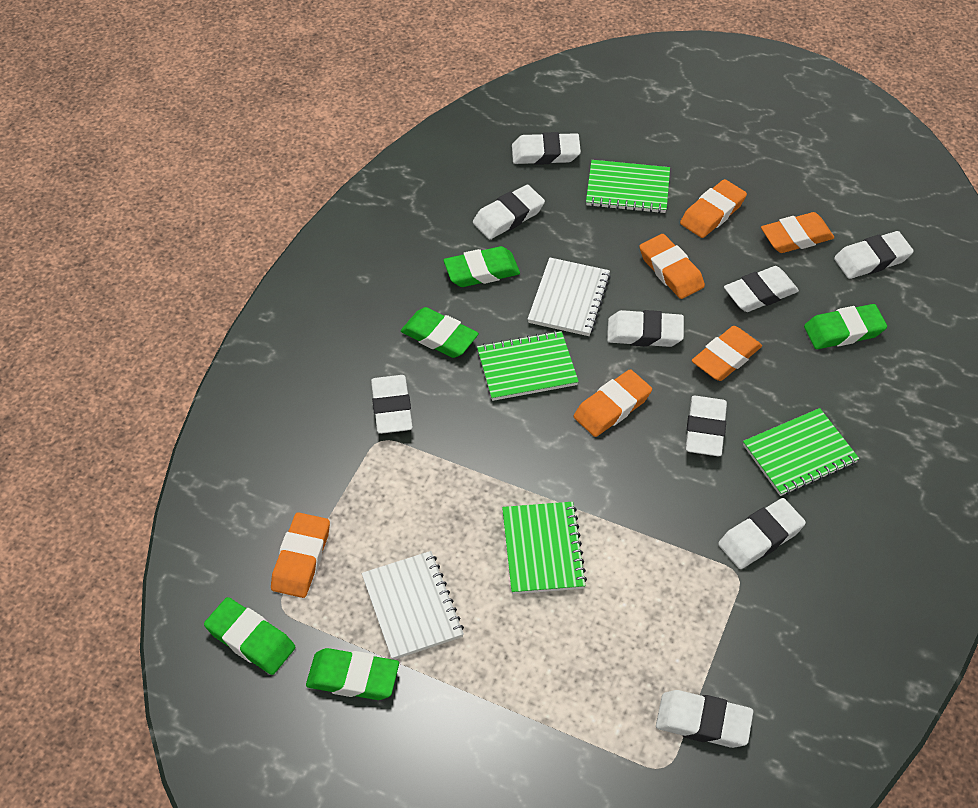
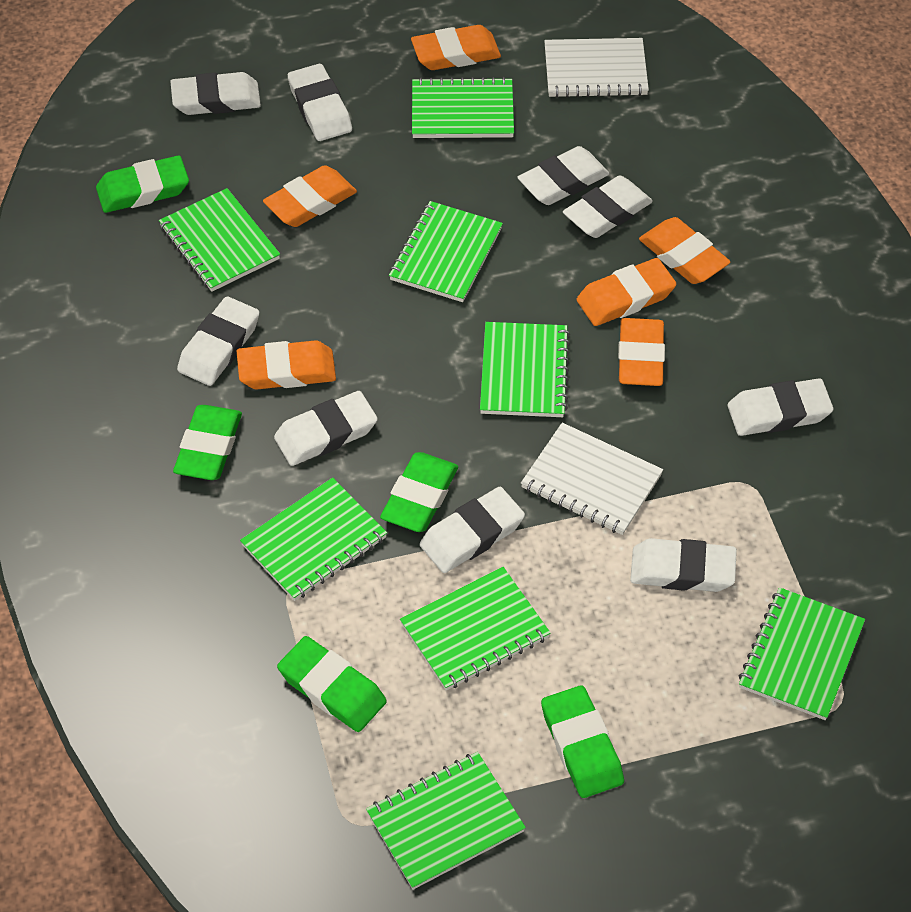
green notebook: [477,331,579,401] [502,502,587,594] [586,160,670,213] [743,408,859,496] = 4 -> [159,188,280,292] [240,478,387,601] [366,752,526,890] [389,201,503,302] [400,567,550,691] [412,77,514,138] [480,322,570,417] [739,587,865,720] = 8

